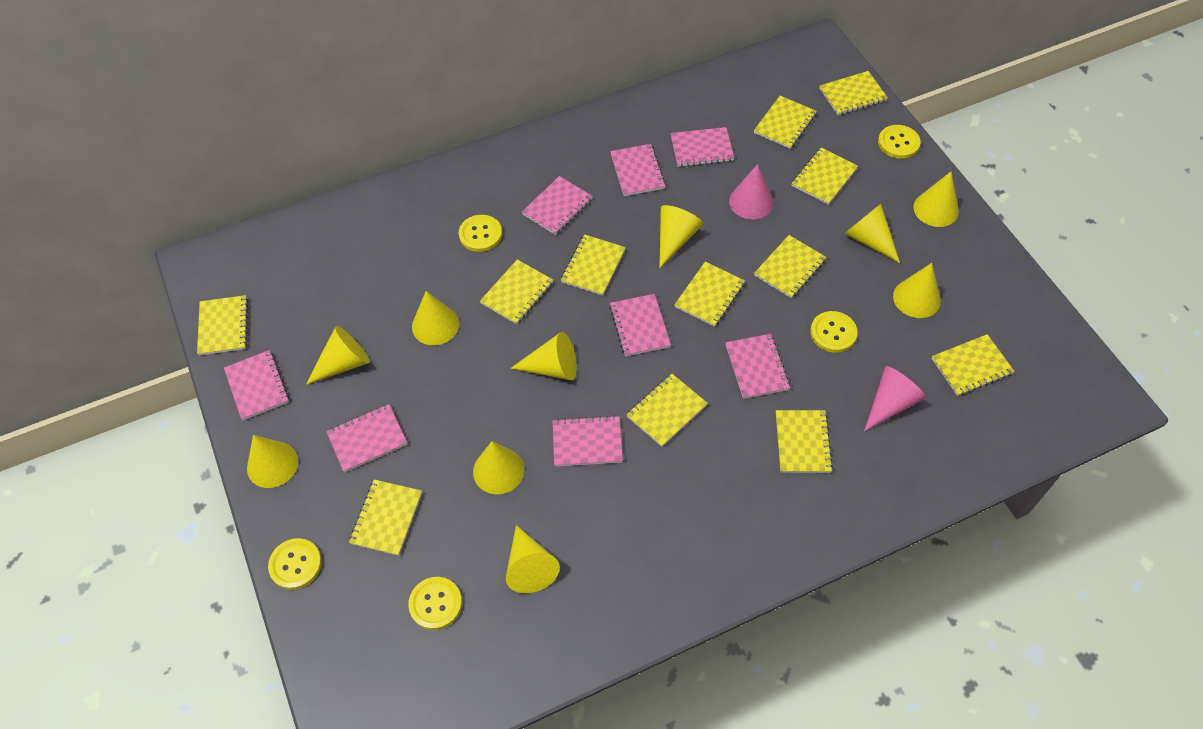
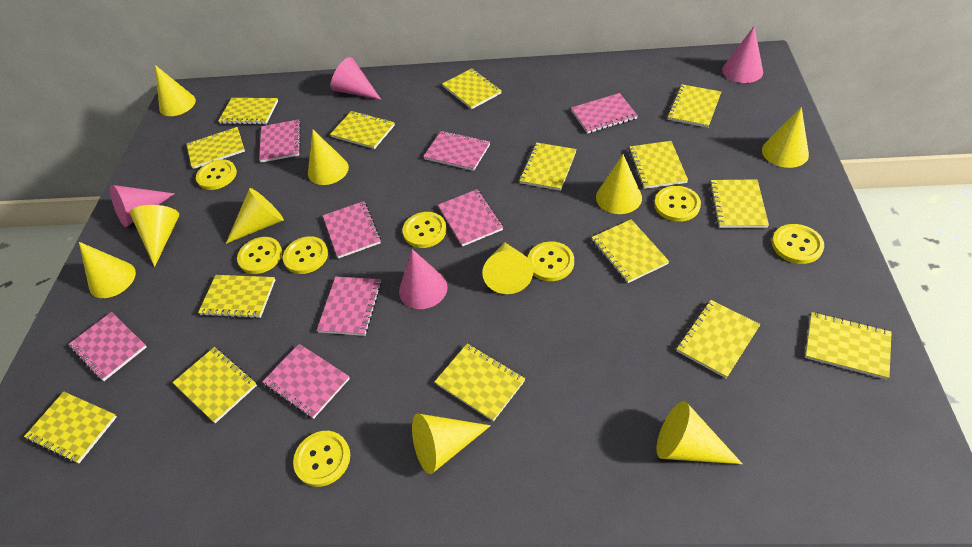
pink cone: [729,164,773,219] [864,366,926,431] = 2 -> [110,185,175,227] [331,57,381,100] [399,249,448,309] [722,27,763,83] = 4
yellow button: [268,538,322,590] [408,577,462,630] [459,215,502,252] [810,311,858,353] [878,125,921,159] = 5 -> [196,159,237,190] [237,237,282,274] [283,236,328,274] [293,431,350,487] [402,212,447,248] [528,242,574,281] [654,186,701,222] [772,224,824,264] = 8
yellow notebook: [197,295,248,355] [349,480,422,556] [480,260,553,324] [561,234,626,296] [626,374,708,447] [674,262,745,327] [754,96,817,149] [754,235,826,298] [776,410,833,473] [791,148,858,205] [819,71,888,115] [931,334,1015,396] = 12 -> [24,392,117,463] [172,347,257,423] [187,127,245,169] [198,275,275,319] [218,98,278,125] [330,111,395,149] [434,343,525,422] [442,68,502,109] [519,143,577,191] [592,219,669,283] [629,141,688,189] [667,84,721,128] [677,300,760,378] [710,179,769,228] [805,312,892,379] = 15

